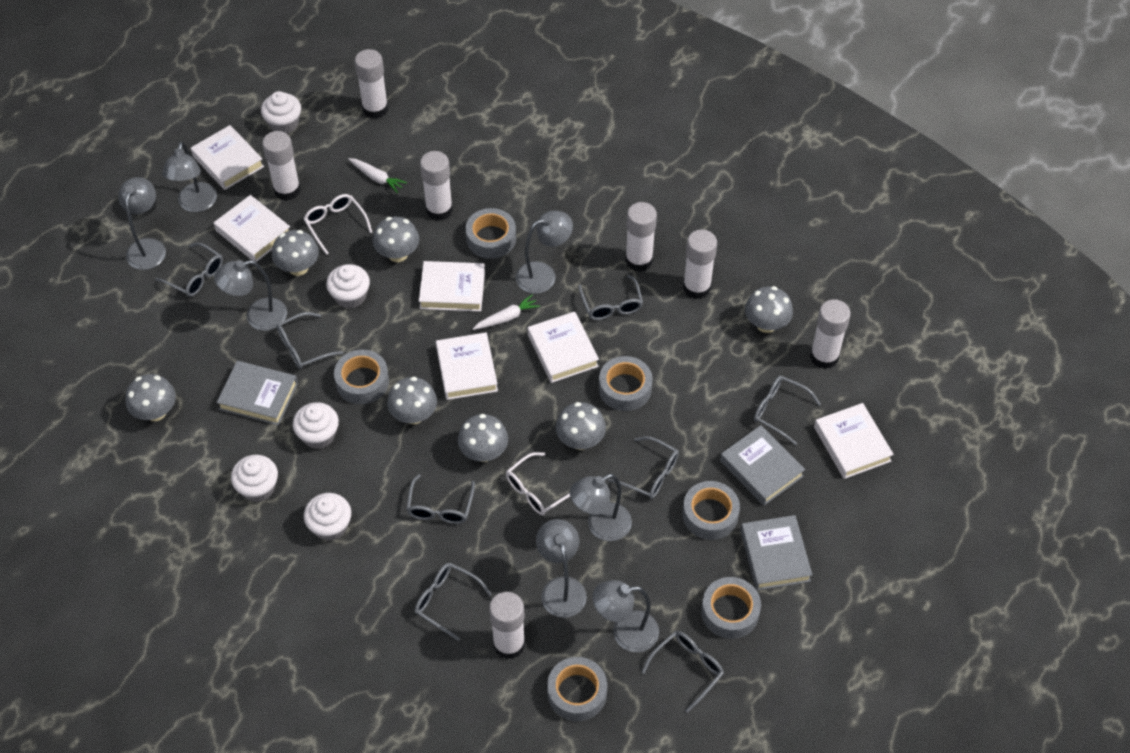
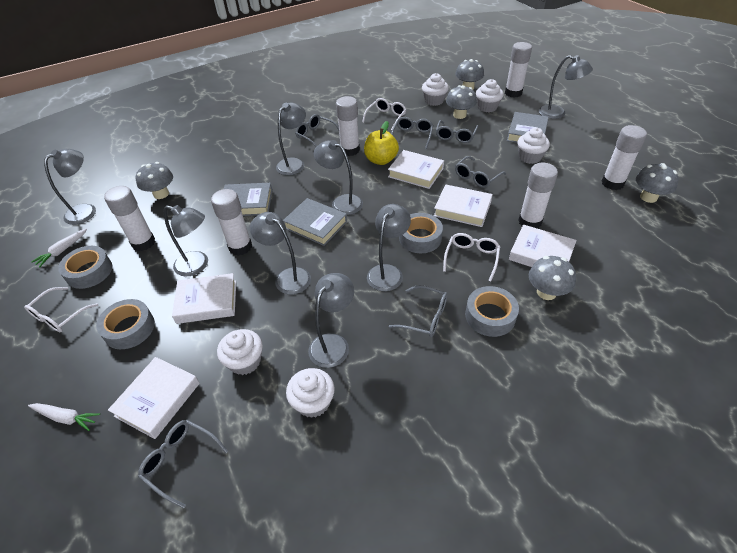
grey glasses: [155,242,223,297] [277,312,343,369] [406,474,475,524] [415,563,491,641] [578,275,643,320] [608,436,679,499] [642,631,724,713] [754,376,821,445] = 8 -> [138,420,228,509] [295,114,339,147] [389,285,448,337] [391,117,433,149] [436,120,478,143] [455,156,506,188] = 6
grey lamp: [118,177,166,270] [162,142,217,212] [214,260,287,331] [516,210,573,294] [536,519,587,618] [570,474,632,541] [593,580,659,652] = 7 -> [44,149,96,225] [164,205,208,276] [250,212,311,294] [276,102,306,175] [308,273,354,368] [313,140,363,215] [367,204,411,291] [539,55,593,119] = 8
grey mushroom: [125,374,176,421] [272,230,319,276] [373,217,419,262] [387,377,437,424] [458,414,508,462] [556,402,606,450] [745,286,793,333] = 7 -> [135,162,173,199] [446,85,477,119] [455,59,484,90] [529,256,576,300] [636,163,679,203] = 5
grey tape: [334,350,389,404] [465,208,516,259] [547,657,607,721] [599,356,653,411] [682,481,740,540] [701,577,761,639] = 6 -> [58,246,112,289] [96,299,155,349] [399,213,443,253] [465,286,519,337] = 4
white book: [191,125,264,190] [214,195,290,262] [419,261,485,312] [436,332,498,400] [528,311,599,383] [814,403,894,479] = 6 -> [108,357,200,439] [172,273,236,324] [388,150,444,189] [434,184,493,227] [509,225,577,267] = 5
white glasses: [304,194,372,255] [506,452,570,515] = 2 -> [24,287,98,332] [362,98,406,130] [443,233,500,281] = 3
white glue stick: [262,131,301,201] [355,49,388,119] [420,151,453,221] [489,592,525,659] [625,202,657,272] [683,229,717,299] [810,299,851,369] = 7 -> [104,186,155,251] [211,189,252,256] [336,96,360,156] [505,42,532,98] [518,163,558,229] [602,125,647,190] = 6
yellow apple: none = 0 -> [364,121,399,165] = 1

